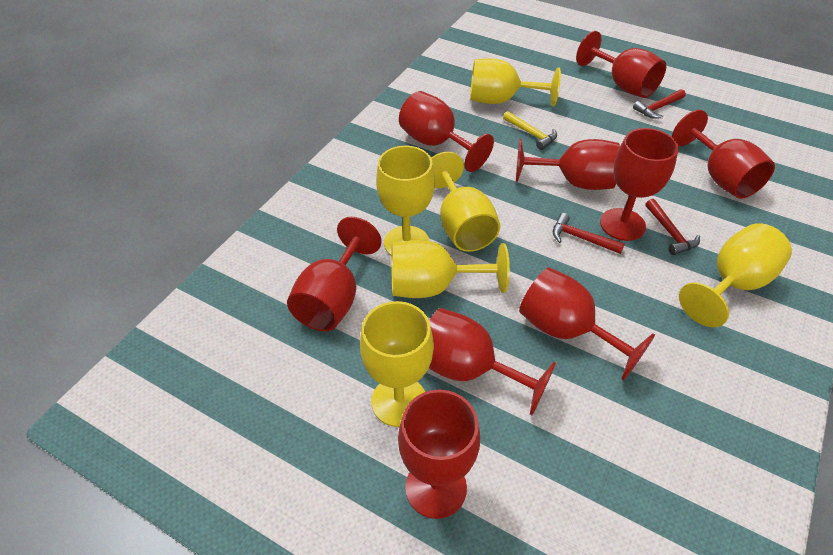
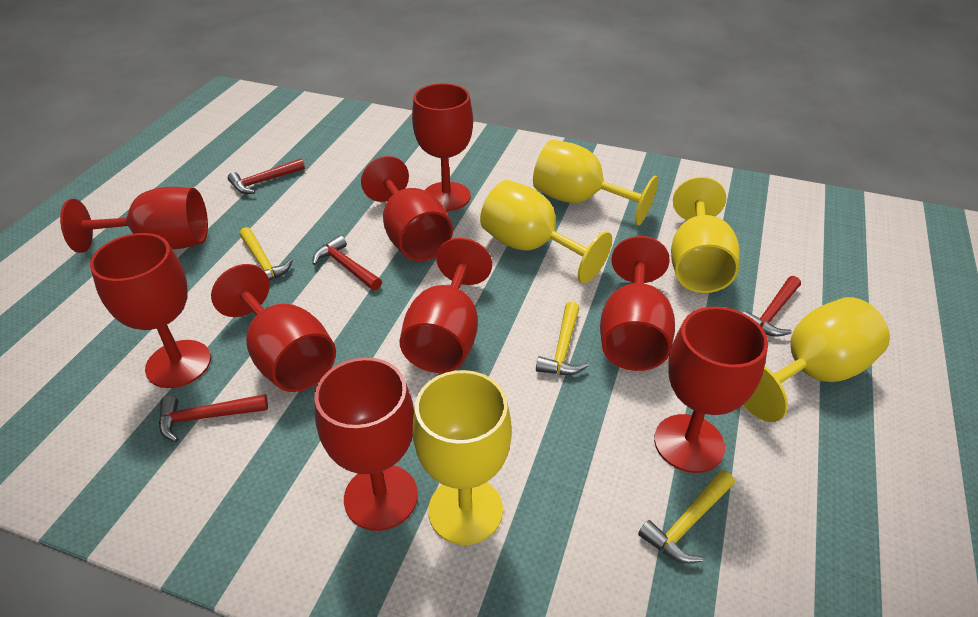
red hammer: [553,213,625,254] [633,89,686,119] [645,199,700,255] = 3 -> [159,394,268,442] [228,158,305,194] [313,235,382,291] [743,276,801,337] = 4
yellow goblet: [360,301,434,427] [376,146,435,255] [391,240,510,298] [431,152,500,252] [470,58,561,107] [679,223,792,327] = 6 -> [413,370,512,545] [480,180,612,283] [533,140,658,226] [671,177,740,293] [743,297,890,422] = 5
yellow hammer: [503,111,557,150] = 1 -> [239,227,293,281] [536,302,589,375] [638,470,735,564] = 3

